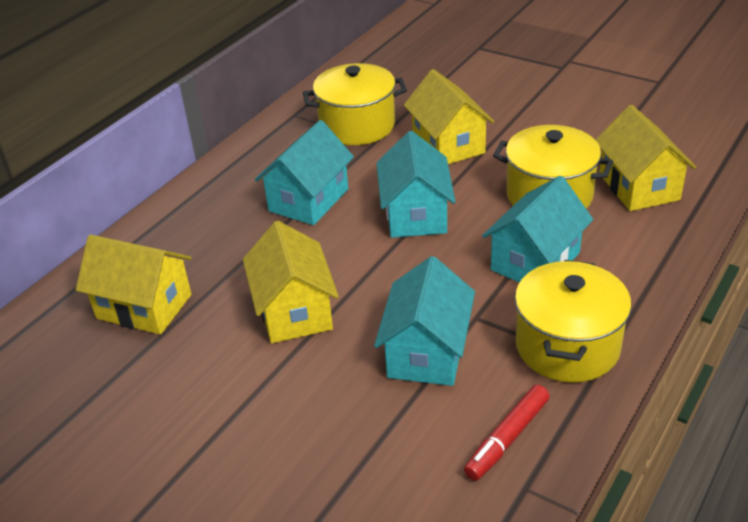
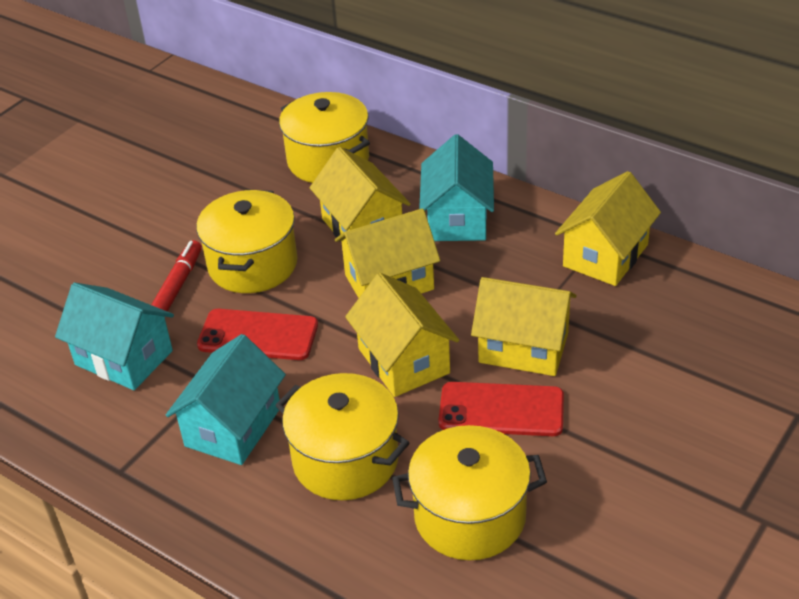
red phone: none = 0 -> [197,309,318,360] [438,382,564,436] = 2
turquoise house: [255,120,354,225] [374,256,475,386] [377,131,456,238] [482,176,593,282] = 4 -> [55,283,174,390] [166,334,286,465] [419,134,494,241] = 3
yellow house: [76,235,192,335] [243,221,339,343] [404,69,494,164] [595,105,696,211] = 4 -> [310,147,411,238] [335,208,440,298] [345,273,459,397] [471,277,577,376] [555,171,661,286] = 5
yellow pot: [303,63,407,145] [493,125,613,209] [515,260,632,383] = 3 -> [196,190,298,293] [275,373,409,500] [279,92,370,183] [392,425,547,560] = 4

